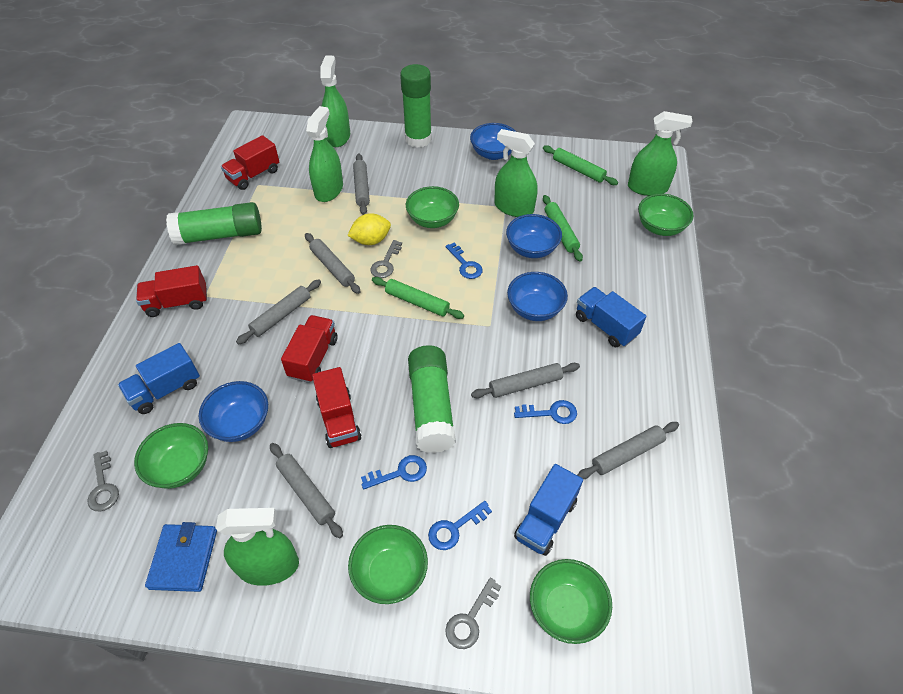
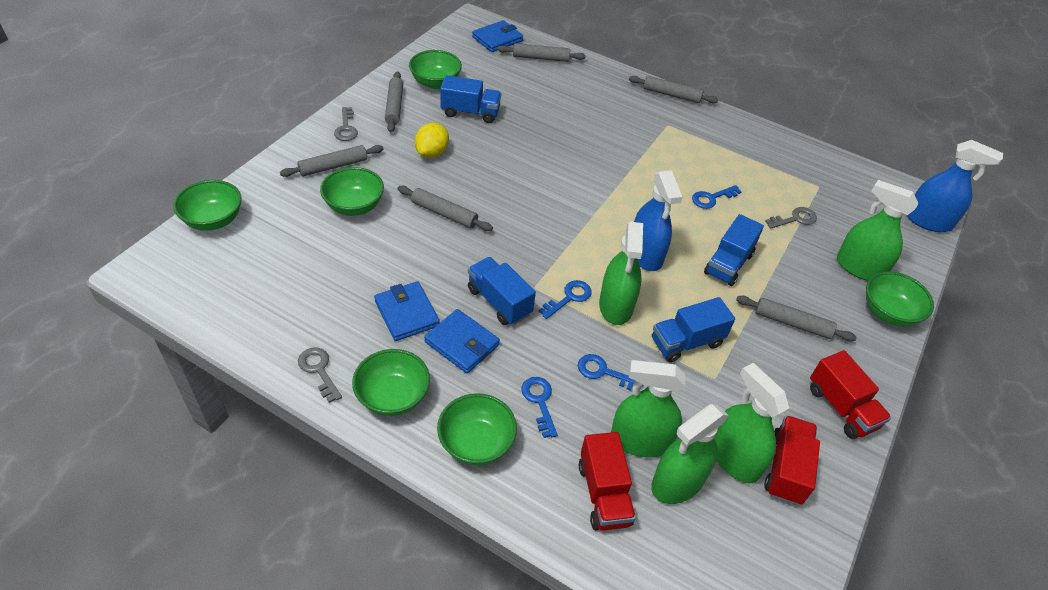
blue bowl: [199,381,268,442] [470,123,516,160] [506,214,562,258] [507,272,568,321] = 4 -> none = 0
blue spray bottle: none = 0 -> [634,170,682,271] [907,140,1003,232] = 2
blue truck: [118,343,200,414] [514,464,583,556] [576,287,646,347] = 3 -> [440,75,501,123] [468,257,536,325] [652,297,735,362] [704,214,764,286] = 4
blue wallet: [145,522,217,592] = 1 -> [374,281,440,341] [424,309,500,373] [472,20,523,52] = 3
green bowl: [134,423,208,489] [348,525,428,604] [406,186,459,228] [530,559,612,644] [638,194,694,236] = 5 -> [173,180,242,231] [320,167,384,216] [352,349,430,416] [409,50,462,89] [437,393,517,465] [866,271,934,327] = 6
green glue stick: [166,202,262,245] [400,64,432,148] [408,345,456,453] = 3 -> none = 0
green rolling pin: [372,277,464,319] [543,145,618,185] [543,195,583,262] = 3 -> none = 0
red truck: [136,265,207,317] [221,135,279,190] [281,315,338,383] [312,367,362,448] = 4 -> [579,432,636,531] [764,415,820,505] [810,350,891,439] = 3

